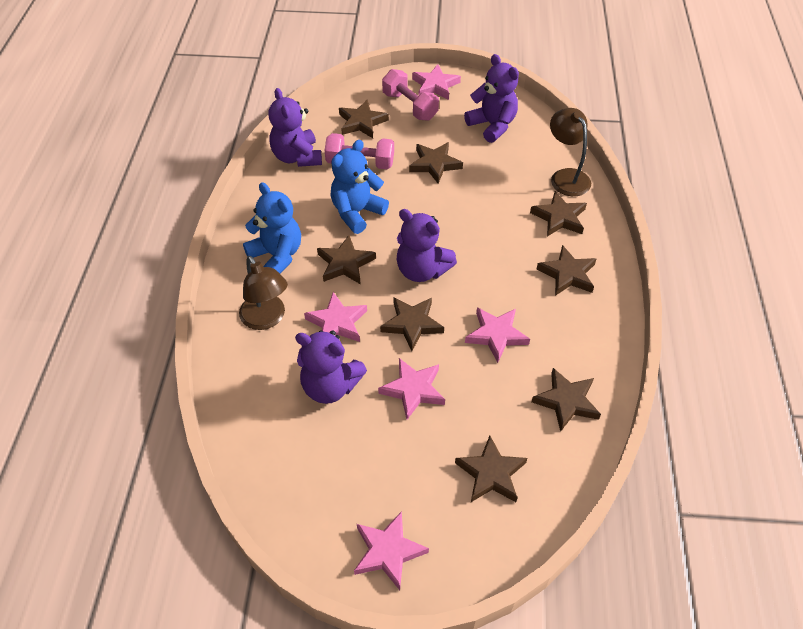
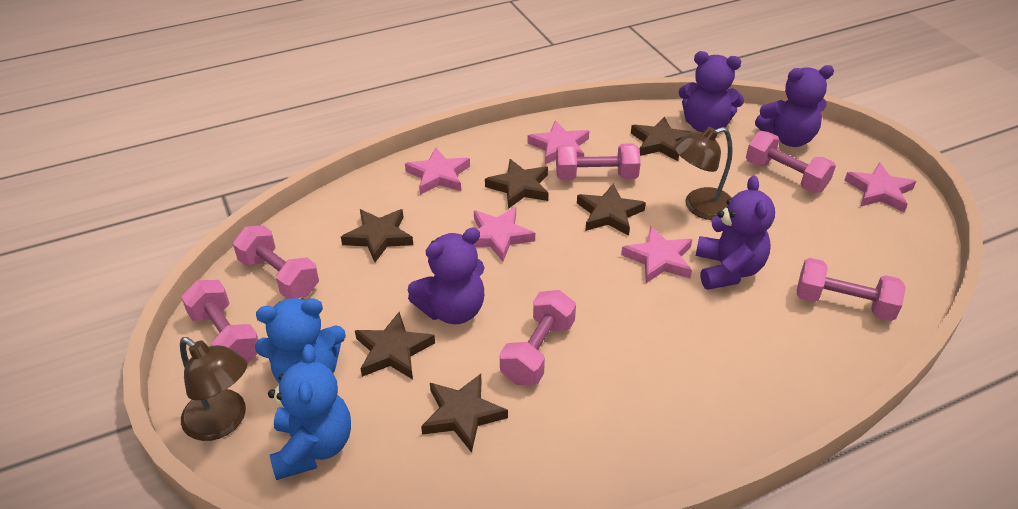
brown star: [317,235,376,285] [339,100,389,138] [380,297,444,351] [409,142,463,184] [455,435,527,502] [530,191,587,236] [531,368,601,432] [537,245,596,296] = 8 -> [341,209,413,262] [355,312,435,379] [421,374,508,453] [485,159,548,209] [577,183,646,236] [631,116,692,161] = 6
pink dumbbell: [324,133,394,169] [382,69,439,121] = 2 -> [181,280,259,364] [233,225,319,299] [500,290,576,385] [556,143,641,180] [746,131,836,193] [797,258,906,321] = 6

